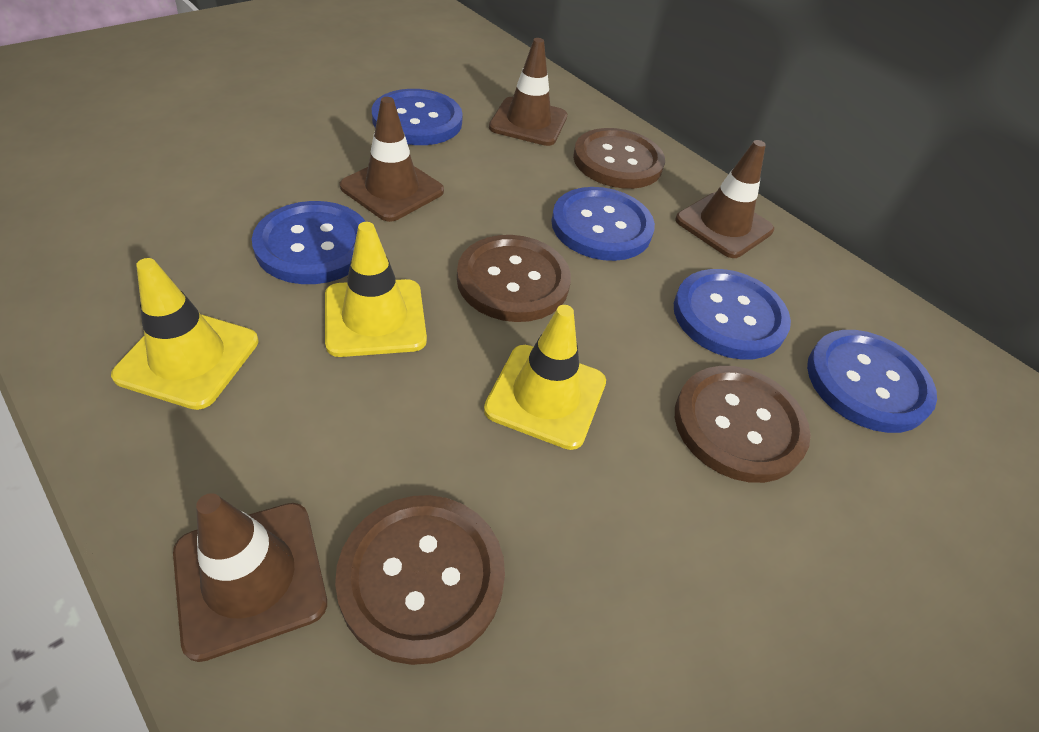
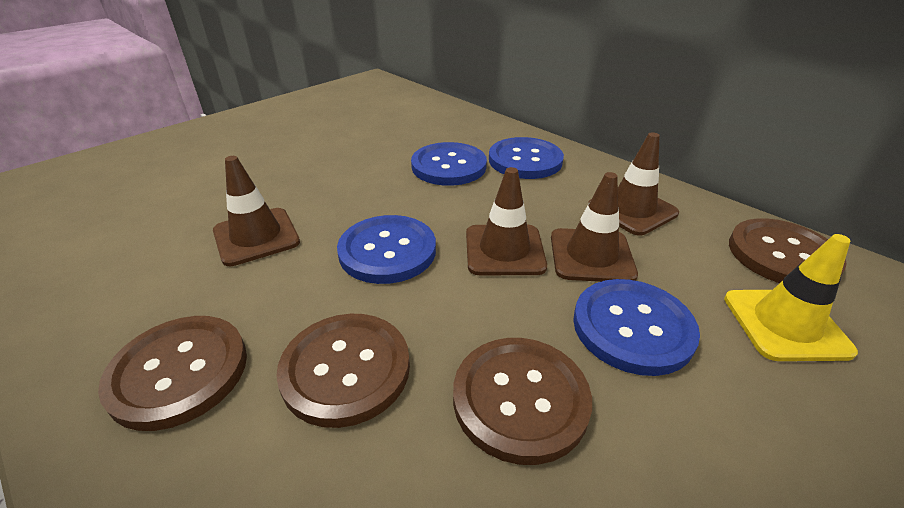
blue button: [252,201,366,284] [372,89,463,145] [551,187,655,261] [674,269,791,360] [807,330,937,433] = 5 -> [337,215,436,284] [411,142,487,186] [489,137,564,179] [573,279,700,376] = 4
yellow traffic cone: [111,258,259,410] [325,222,427,357] [484,305,606,450] = 3 -> [724,234,858,361] = 1

